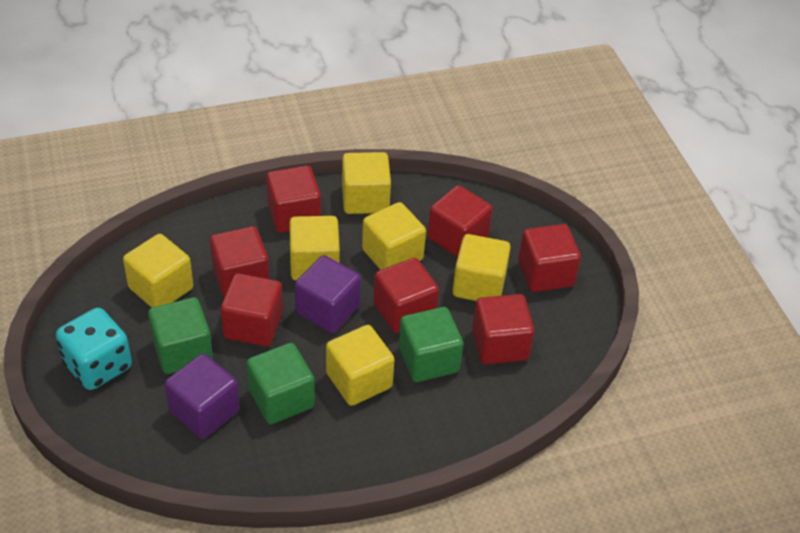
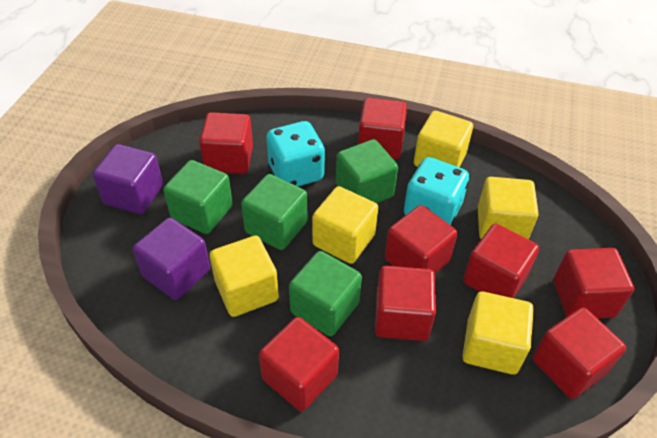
green cube: [148,297,213,374] [247,343,315,424] [399,307,463,382] = 3 -> [163,160,233,234] [241,174,308,250] [289,251,362,336] [336,139,398,204] = 4
red cube: [210,226,269,297] [220,273,283,347] [266,166,321,233] [373,258,439,334] [428,185,493,257] [472,294,535,364] [518,224,581,292] = 7 -> [199,112,253,174] [259,317,339,411] [358,98,407,160] [375,266,436,341] [385,205,458,274] [463,224,539,298] [533,307,626,399] [554,248,634,318] = 8
turquoise dice: [56,308,132,390] = 1 -> [266,121,325,187] [404,157,469,225] = 2
yellow cube: [123,234,193,308] [289,216,340,280] [326,325,395,406] [342,152,391,214] [362,202,426,270] [453,234,511,301] = 6 -> [210,236,279,317] [312,186,378,264] [414,111,473,167] [463,292,534,375] [478,177,539,240] = 5

